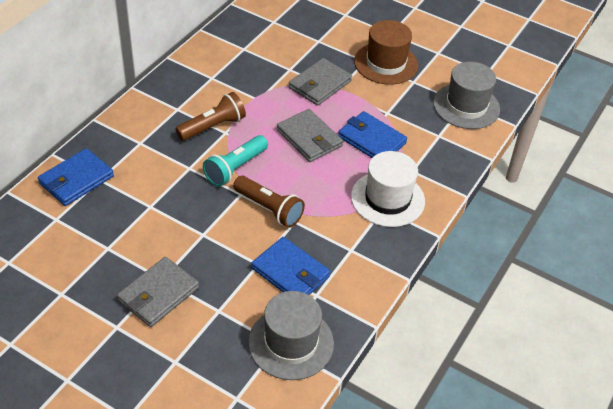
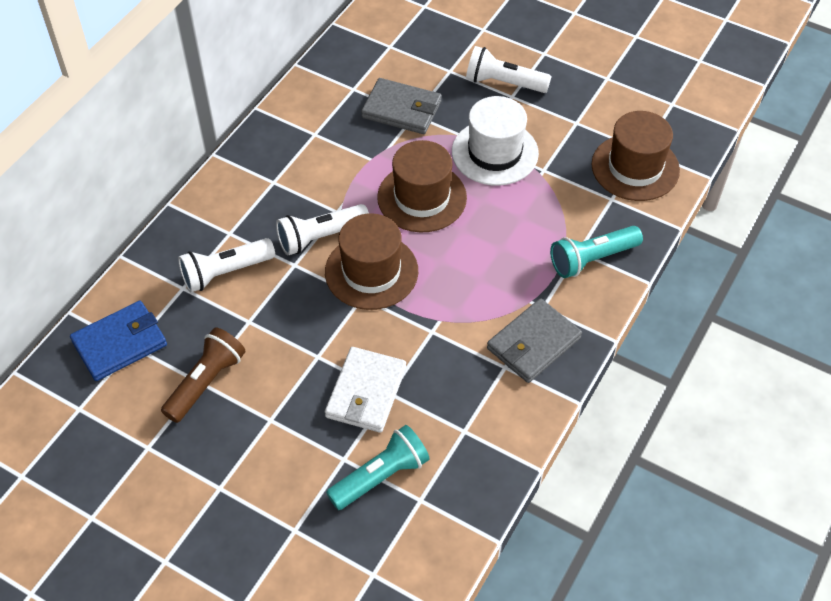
blue wallet: [38,148,114,206] [251,237,331,295] [338,111,407,158] = 3 -> [70,301,167,381] = 1
brown flashlight: [175,92,246,141] [233,176,305,228] = 2 -> [161,327,246,423] = 1
brown hat: [354,20,418,85] = 1 -> [325,213,418,310] [377,140,467,233] [591,111,680,201] = 3
grey hat: [248,291,334,380] [433,62,500,129] = 2 -> none = 0
grey wallet: [117,257,199,327] [276,109,343,162] [289,58,352,106] = 3 -> [361,78,442,134] [487,298,582,383] = 2
turquoise flashlight: [203,135,268,186] = 1 -> [326,425,430,510] [550,226,643,278] = 2
white flashlight: none = 0 -> [178,238,275,293] [276,204,369,255] [466,46,552,93] = 3
white wallet: none = 0 -> [325,347,406,433] = 1

